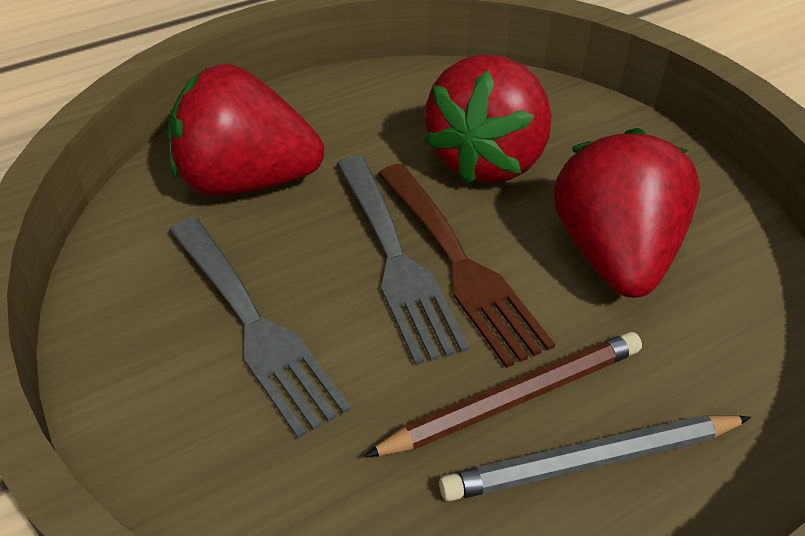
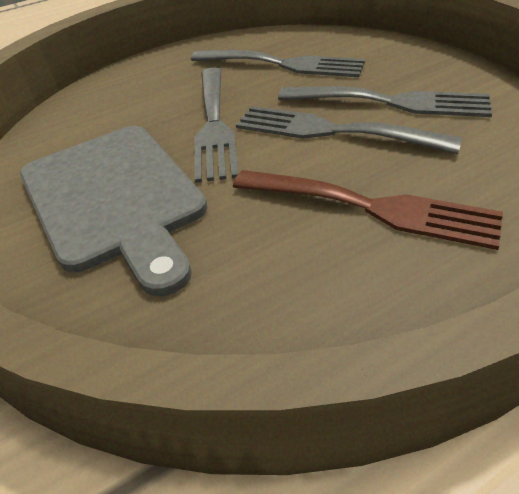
brown pencil: [364,332,642,457] = 1 -> none = 0
grey cutting board: none = 0 -> [20,126,207,296] = 1
grey fork: [169,217,351,439] [337,156,469,365] = 2 -> [191,50,365,77] [194,68,238,183] [236,106,462,154] [278,86,492,117] = 4
grey pencil: [439,415,751,501] = 1 -> none = 0
red strawberry: [168,64,324,196] [424,54,551,184] [554,128,700,298] = 3 -> none = 0

